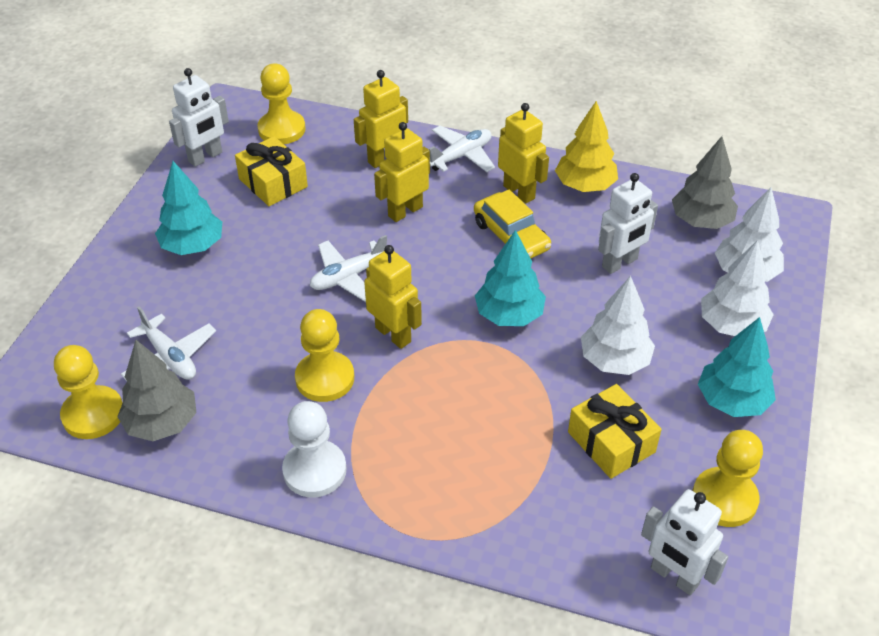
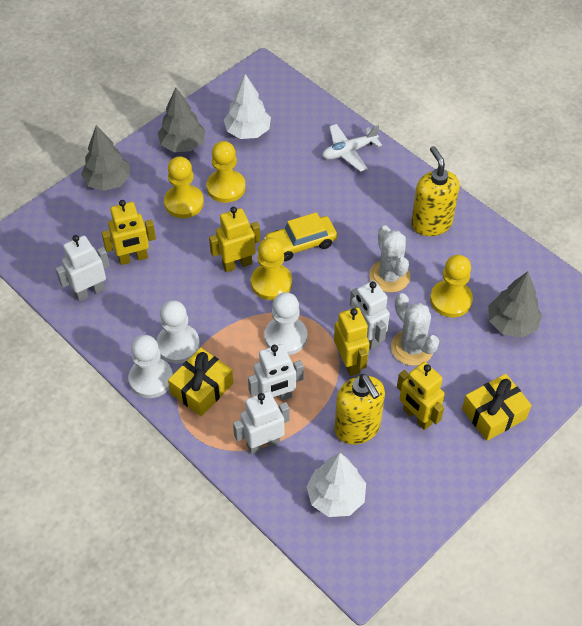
grey tree: [117,340,197,441] [672,136,738,229] = 2 -> [81,125,130,191] [158,88,206,152] [488,272,542,338] = 3
turquoise tree: [155,161,222,255] [475,230,546,326] [698,317,776,417] = 3 -> none = 0
white cactus: none = 0 -> [369,225,410,293] [391,293,439,366] = 2
white pawn: [282,401,346,497] = 1 -> [128,335,173,398] [156,300,200,364] [264,292,307,355] = 3
white plane: [121,306,216,381] [310,235,387,302] [429,126,495,172] = 3 -> [322,124,382,172] = 1
white robot: [169,68,229,167] [598,173,658,274] [641,489,728,595] = 3 -> [56,235,110,301] [233,391,289,454] [248,344,304,401] [350,280,390,349] = 4
white tree: [581,276,655,375] [701,240,774,336] [715,187,784,282] = 3 -> [224,74,271,139] [306,453,366,517] = 2
yellow soap dispenser: none = 0 -> [335,374,385,445] [411,146,459,236] = 2
yellow tree: [555,101,618,192] = 1 -> none = 0

